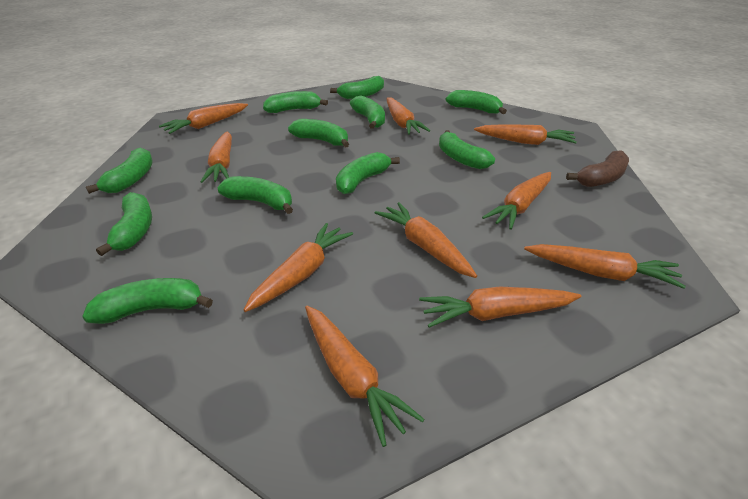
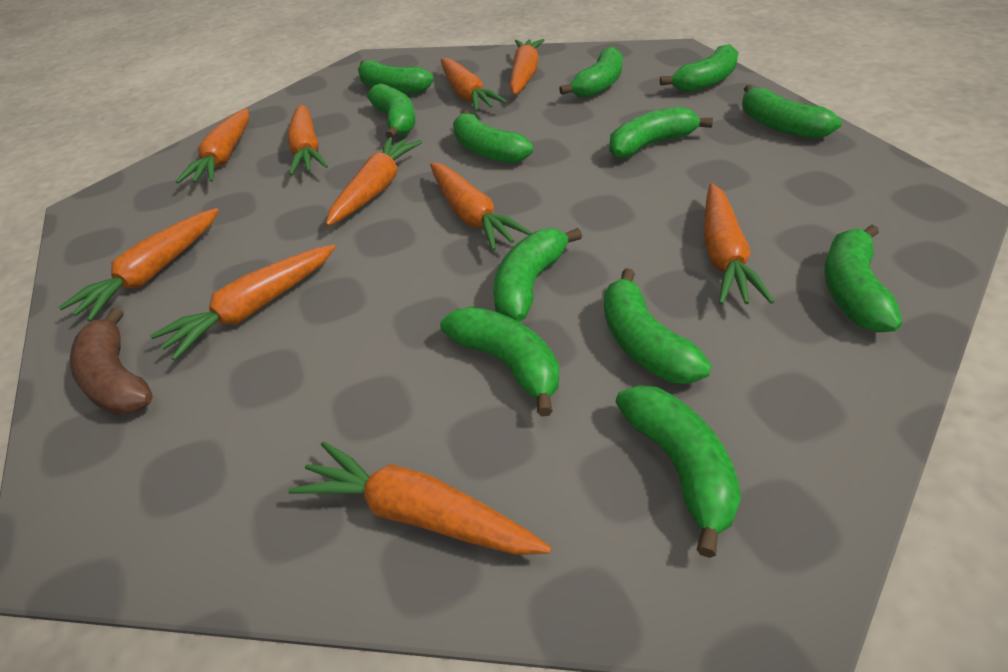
green banana: [82,278,213,324] [86,147,153,194] [96,192,152,256] [217,176,293,214] [263,91,328,113] [288,119,349,147] [330,76,384,99] [336,152,400,194] [350,95,385,129] [439,130,495,169] [445,90,507,114] = 11 -> [358,60,434,94] [367,83,415,139] [440,306,559,417] [453,110,533,163] [493,228,582,322] [559,47,623,98] [604,268,712,384] [609,107,713,159] [616,385,741,558] [660,44,739,93] [742,85,842,139] [824,225,902,333] = 12

